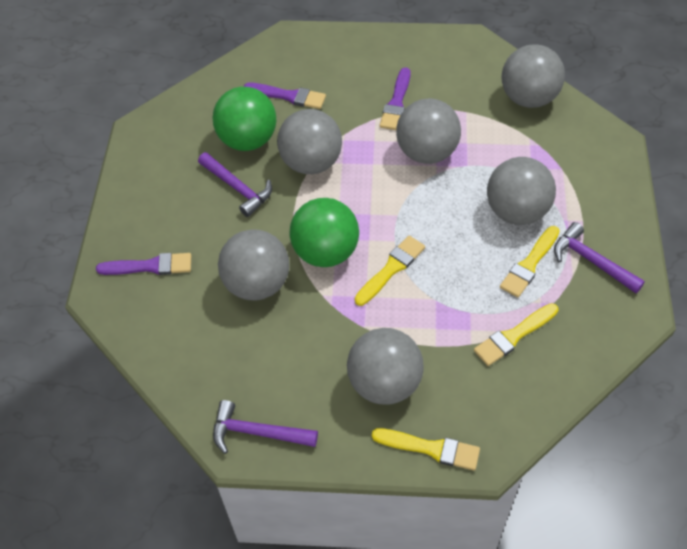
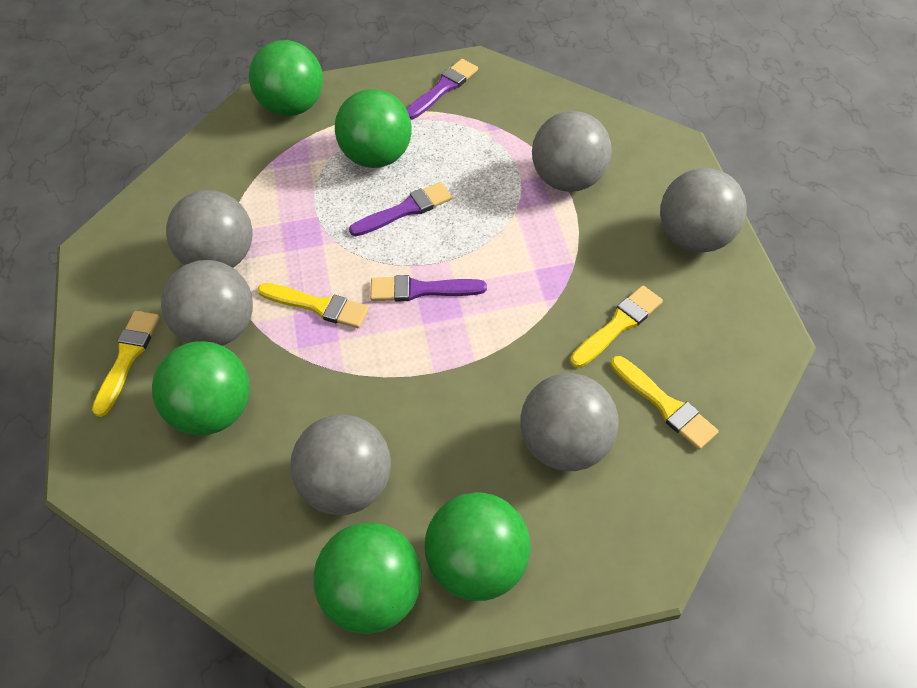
green ball: [213,87,276,151] [289,198,359,267] = 2 -> [152,341,250,436] [249,40,323,116] [314,522,421,634] [335,89,412,168] [425,492,531,601] = 5
purple hammer: [198,152,272,217] [213,400,318,454] [554,222,645,293] = 3 -> none = 0

